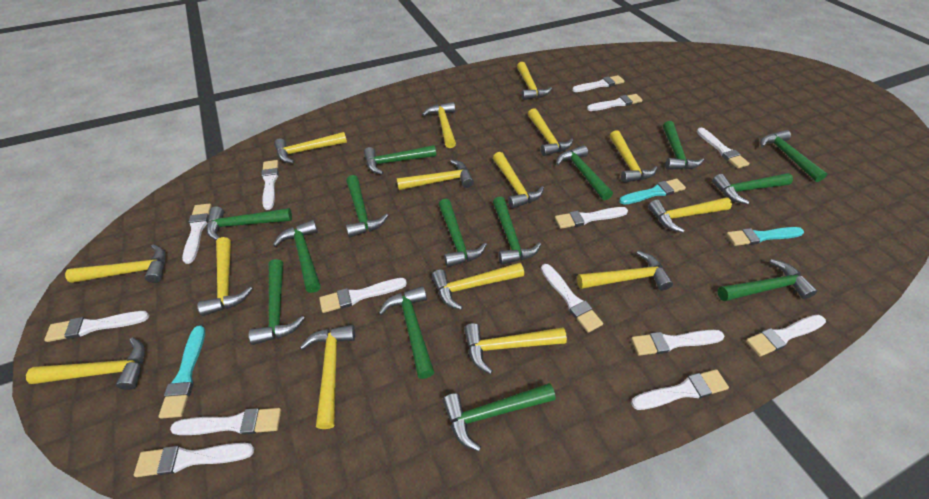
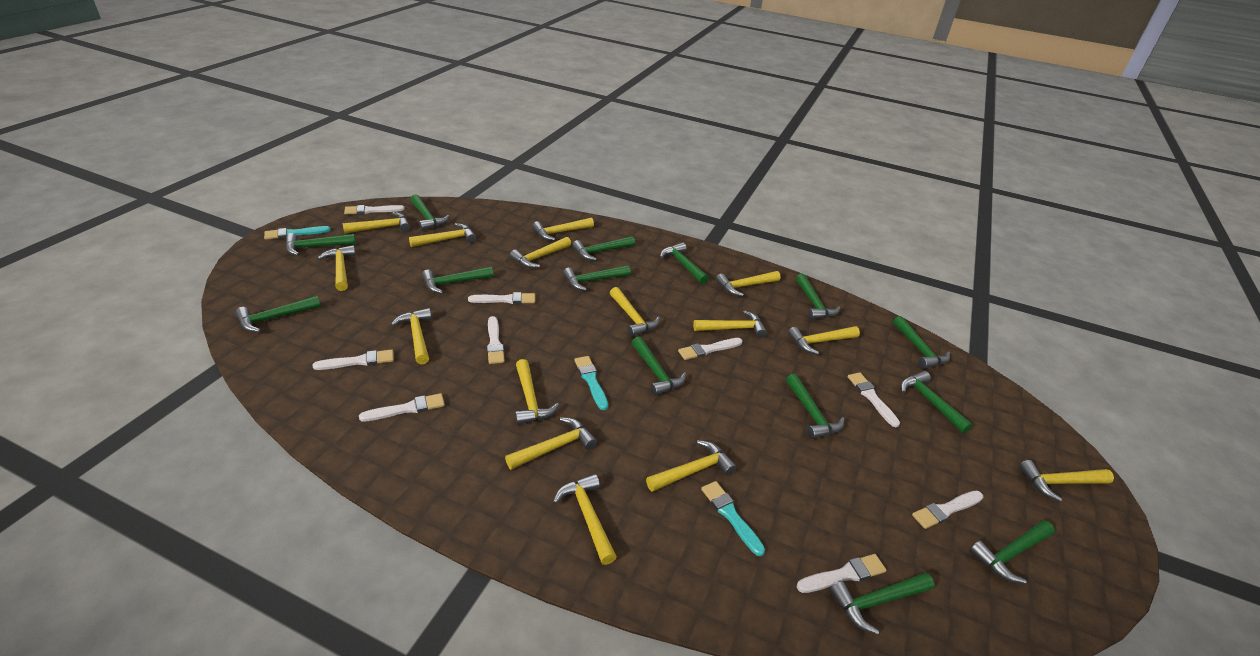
white brush: [44,311,149,342] [134,443,254,477] [170,408,281,435] [182,204,212,264] [261,160,279,210] [319,278,407,313] [541,264,603,333] [555,207,628,229] [572,75,624,92] [587,94,643,111] [631,330,724,356] [631,369,729,410] [697,128,750,168] [746,315,826,357] = 14 -> [312,350,394,370] [344,205,405,214] [359,393,445,422] [468,292,535,304] [487,316,505,364] [678,338,743,360] [797,554,886,593] [848,372,900,427] [912,491,984,529] = 9

